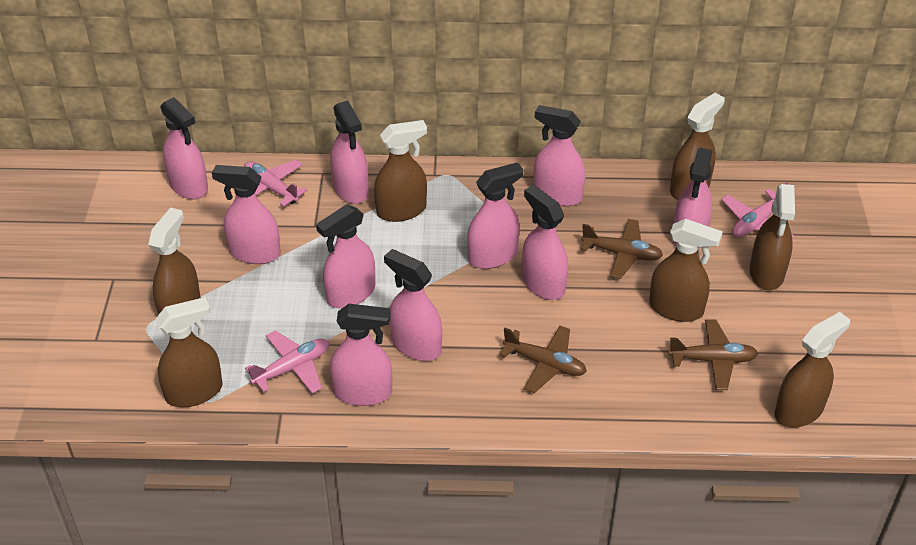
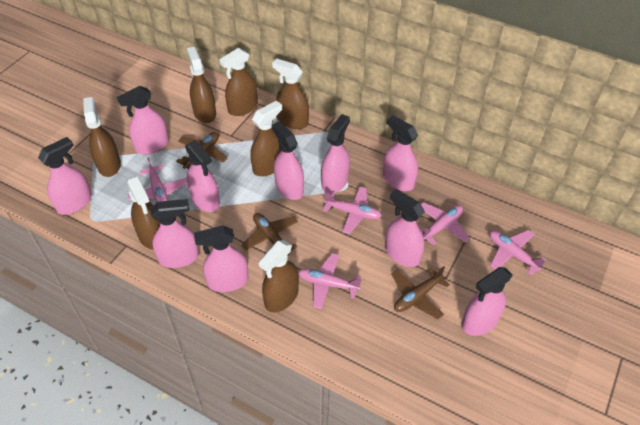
pink plane: [244,160,308,207] [245,331,329,394] [721,182,794,238] = 3 -> [127,158,187,203] [298,253,362,309] [323,187,382,234] [420,202,470,245] [489,230,546,275] = 5

